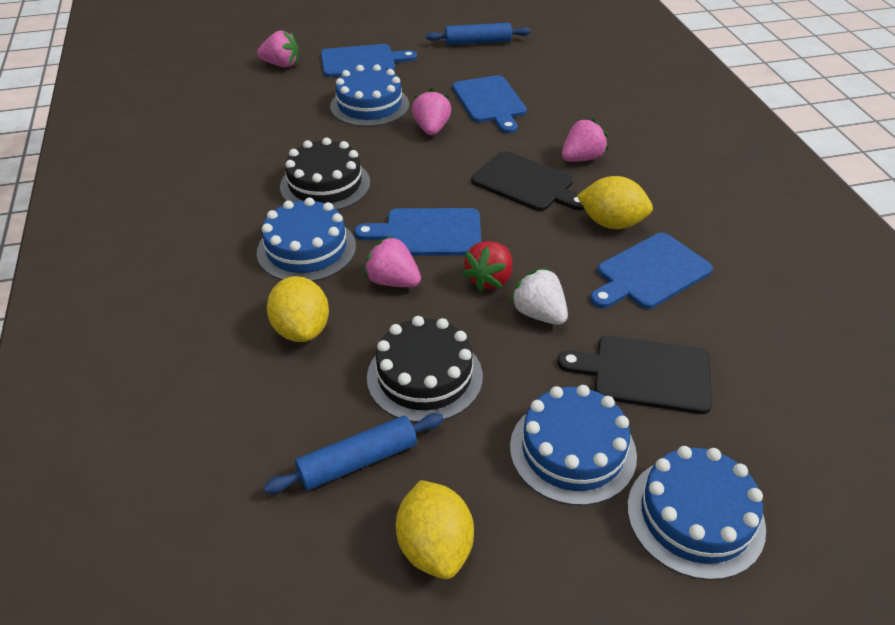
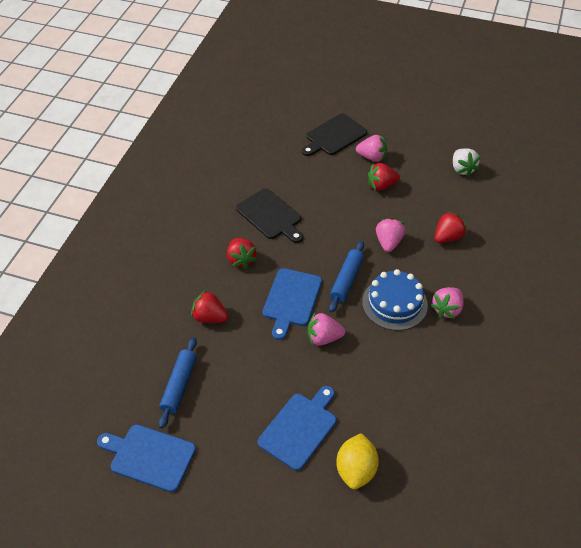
black cake: [280,137,370,210] [367,316,483,423] = 2 -> none = 0
blue cake: [257,197,356,282] [330,64,409,127] [510,385,637,506] [627,446,766,580] = 4 -> [362,269,428,331] = 1
blue cutting board: [321,44,417,77] [354,208,481,256] [452,75,527,133] [590,233,713,309] = 4 -> [97,424,196,492] [258,386,337,471] [263,268,322,340] = 3
red strawberry: [462,241,512,292] = 1 -> [191,290,228,323] [227,238,257,269] [368,163,400,191] [435,211,467,243] = 4
yellow lemon: [267,276,329,342] [396,480,474,579] [577,176,653,229] = 3 -> [336,433,379,489] = 1

